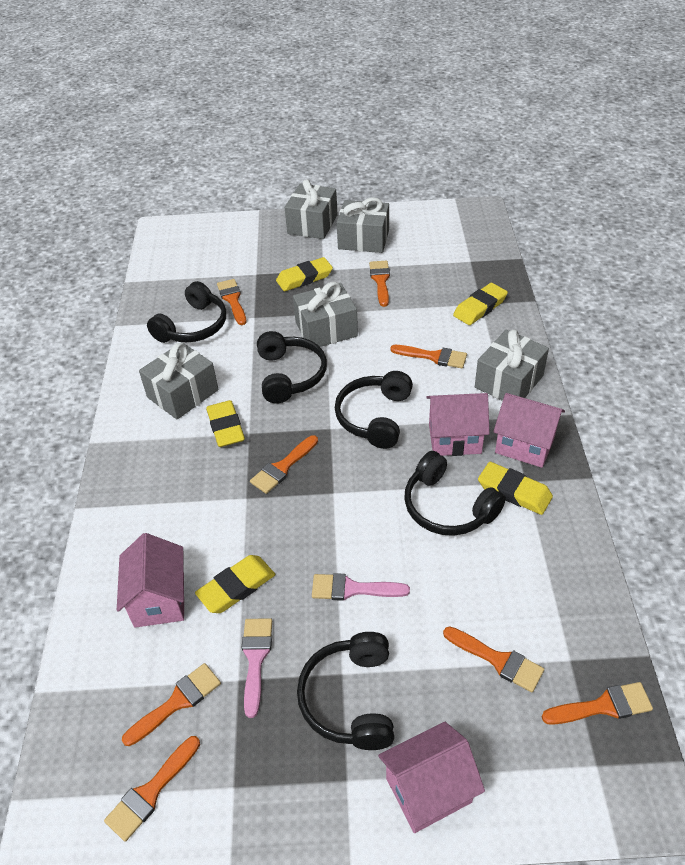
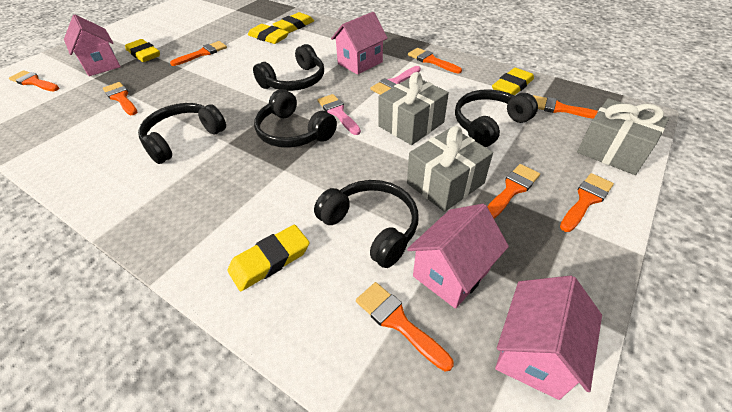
grey gift: [139,342,219,420] [285,179,338,239] [293,282,358,347] [337,197,389,253] [475,330,549,401] = 5 -> [378,72,449,145] [407,126,493,212] [577,98,669,175] = 3

